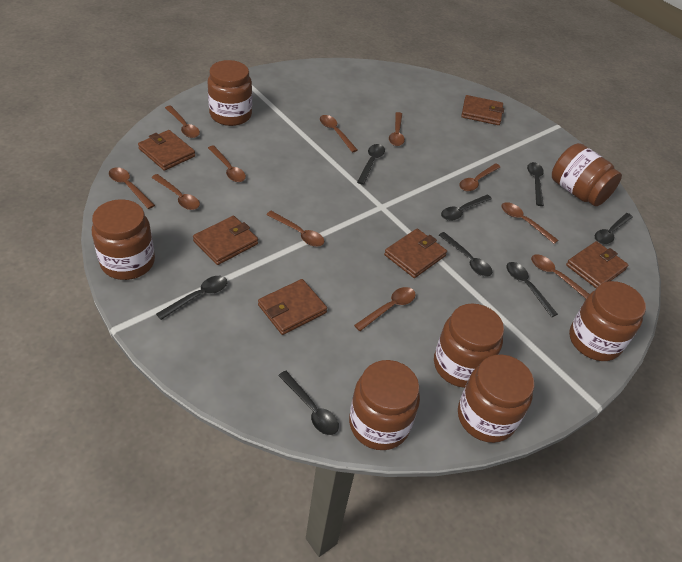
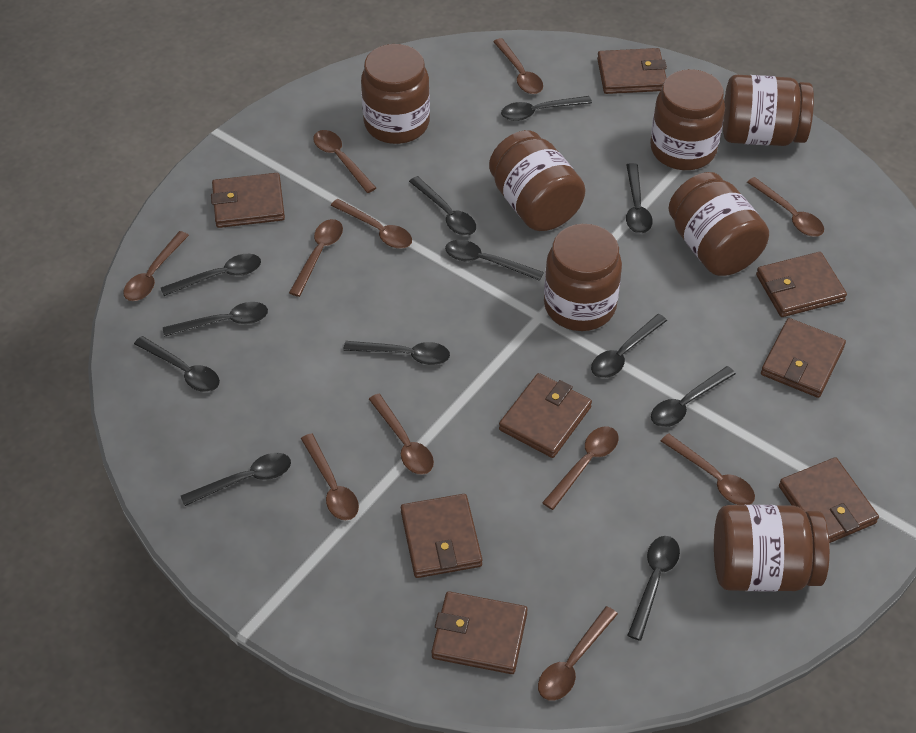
black spoon: [156,276,227,320] [278,371,339,435] [357,144,385,185] [439,232,492,277] [441,195,492,221] [507,262,558,317] [527,162,544,206] [595,213,633,244] = 8 -> [134,336,220,392] [161,254,261,296] [163,302,268,337] [181,453,291,506] [343,341,450,365] [409,176,476,235] [445,240,544,281] [501,96,592,121] [591,314,667,378] [626,163,653,233] [627,536,680,641] [651,366,736,427] = 12
brown wallet: [138,130,195,171] [193,216,258,265] [258,279,327,335] [384,229,447,278] [461,95,504,125] [566,241,628,288] = 6 -> [211,173,285,228] [401,494,482,578] [432,591,528,674] [499,373,592,458] [597,48,667,94] [756,252,847,317] [761,318,846,398] [779,457,879,543] = 8

